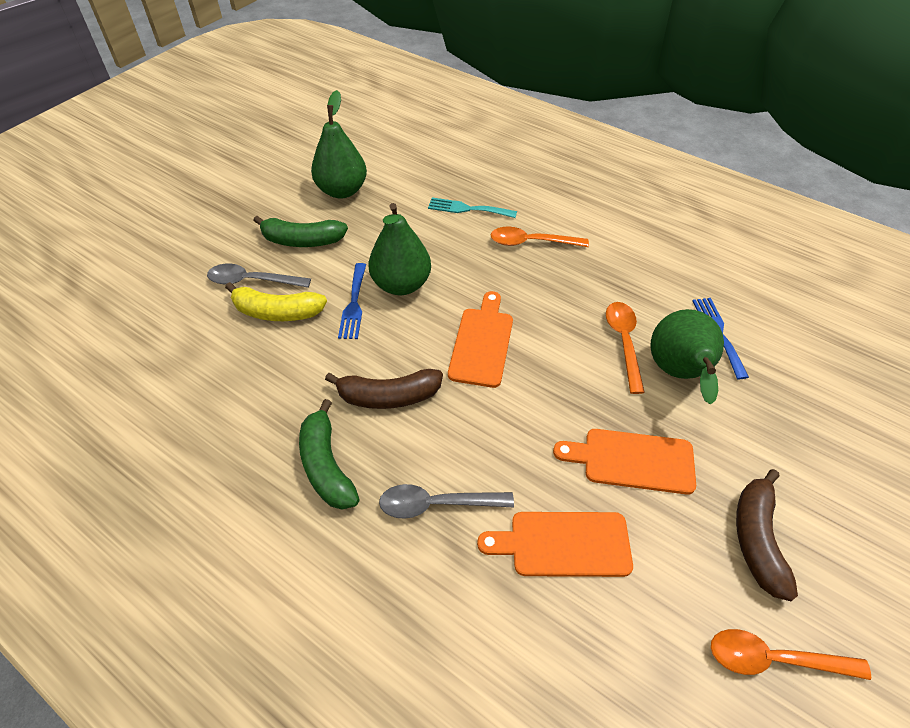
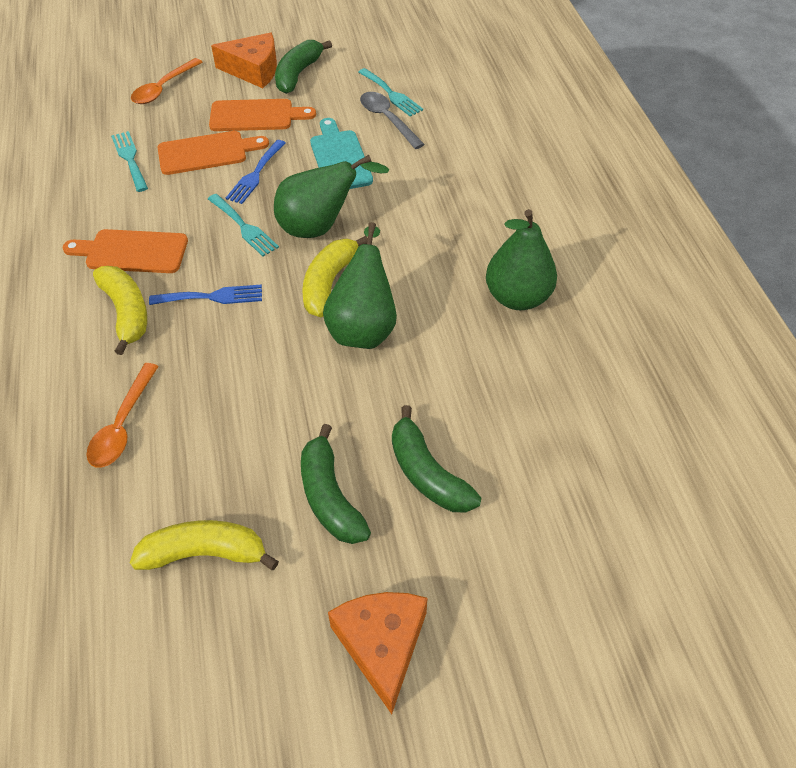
brown banana: [325,369,443,409] [736,469,798,601] = 2 -> none = 0
green banana: [253,216,348,247] [299,399,359,509] = 2 -> [275,40,332,94] [301,424,371,544] [392,405,481,513] = 3
grey spoon: [207,264,311,288] [379,484,514,519] = 2 -> [360,92,425,149] = 1
orange cheese: none = 0 -> [211,33,277,88] [328,592,428,714] = 2
orange spoon: [491,227,589,247] [606,302,645,394] [711,629,871,680] = 3 -> [86,363,159,468] [131,58,202,104] = 2
turquoise cutting board: none = 0 -> [310,118,373,189] = 1
turquoise fork: [428,197,517,218] = 1 -> [111,131,148,192] [208,194,279,256] [358,68,423,117] = 3
yellow banana: [225,282,327,321] = 1 -> [93,266,147,355] [130,520,279,570] [302,236,368,317] = 3

